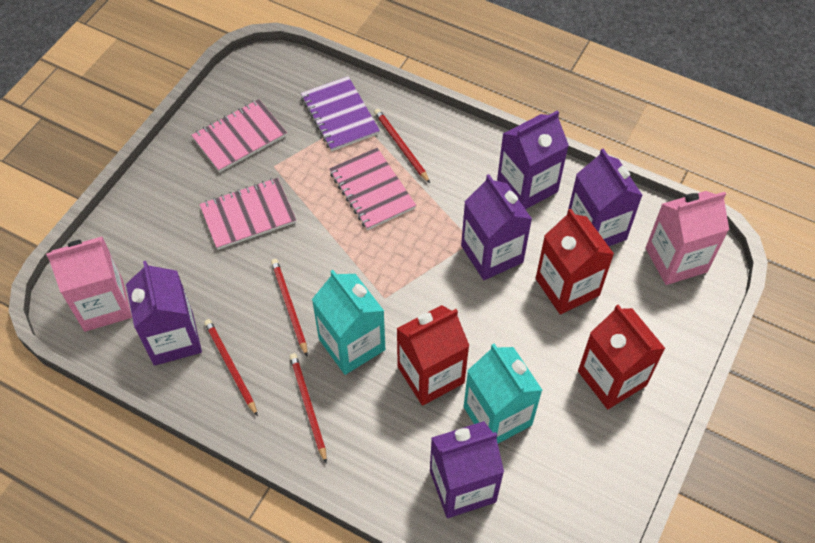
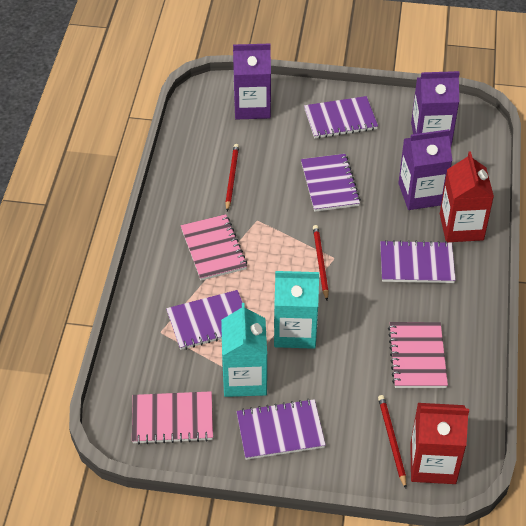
pink carton: [46,237,132,332] [646,191,729,285] = 2 -> none = 0
purple carton: [126,261,202,366] [430,421,504,518] [461,174,532,280] [497,110,569,209] [567,148,643,246] = 5 -> [233,44,271,119] [398,129,452,210] [411,71,460,146] = 3
purple notebook: [301,76,380,151] = 1 -> [166,290,243,350] [236,399,326,460] [301,154,361,212] [304,96,378,139] [380,240,456,283] = 5
red carton: [396,305,470,406] [536,209,614,314] [578,305,666,409] = 3 -> [410,403,469,484] [440,151,494,242] = 2
red pencil: [204,319,258,416] [271,259,308,356] [290,353,327,464] [374,109,430,183] = 4 -> [225,144,239,211] [313,225,329,300] [378,395,406,489] = 3

